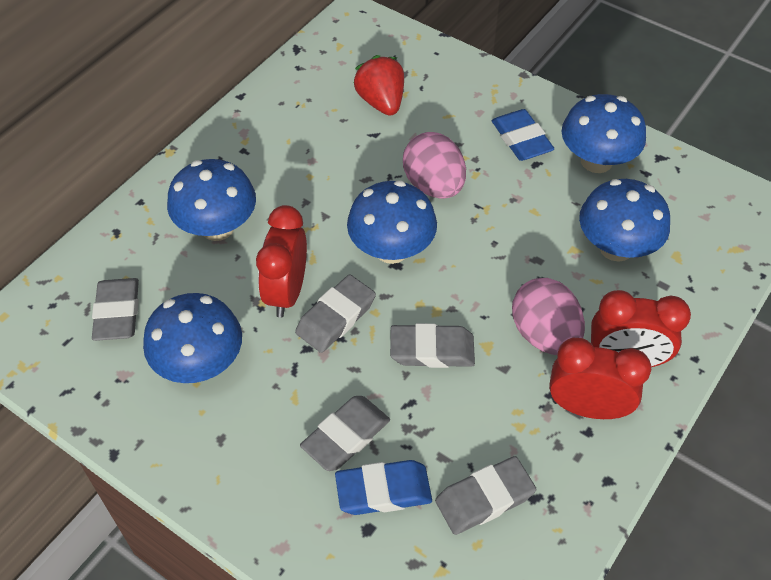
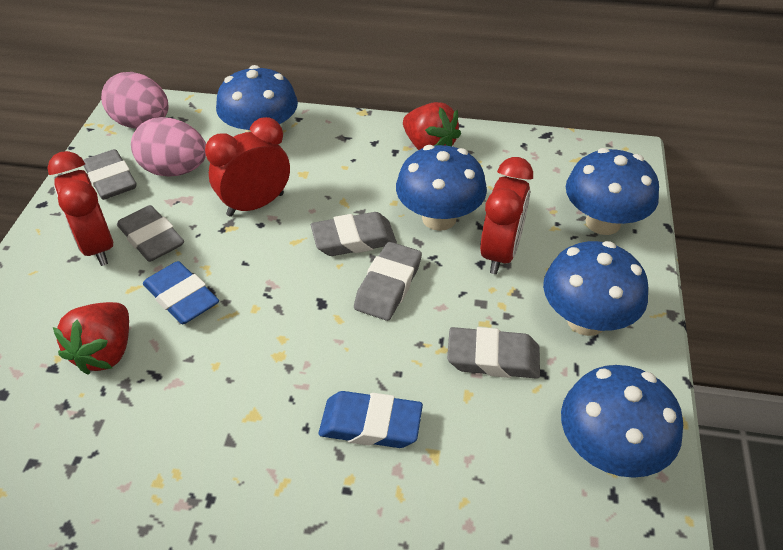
red strawberry: [354,55,404,116] = 1 -> [53,302,129,375] [403,102,461,150] = 2

